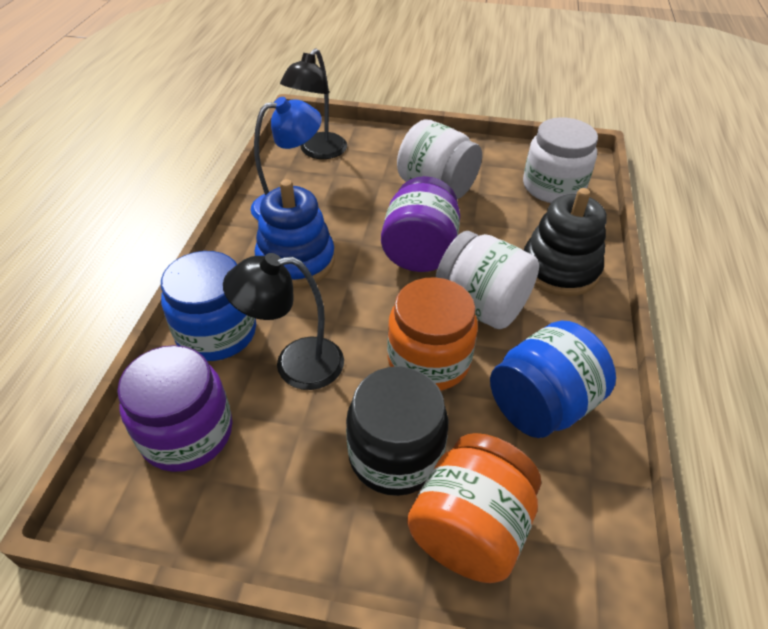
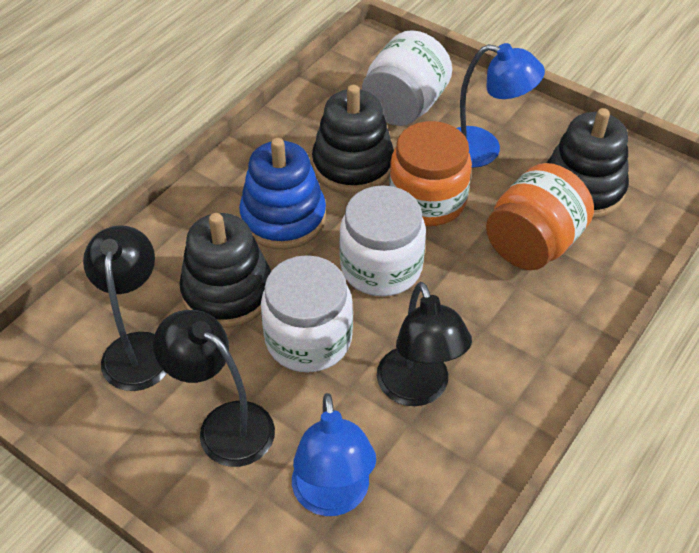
black jar: [346,367,448,496] = 1 -> none = 0
black lamp: [223,253,344,390] [280,48,347,159] = 2 -> [83,225,167,391] [153,310,275,467] [377,282,472,406] = 3
black stacking toy: [524,188,607,296] = 1 -> [179,213,271,328] [312,85,394,194] [547,108,629,218] = 3
blue jar: [161,251,256,361] [490,321,616,438] = 2 -> none = 0
blue lamp: [251,97,322,220] = 1 -> [292,393,376,516] [457,43,545,168] = 2
purple jar: [117,345,232,472] [381,176,460,272] = 2 -> none = 0

